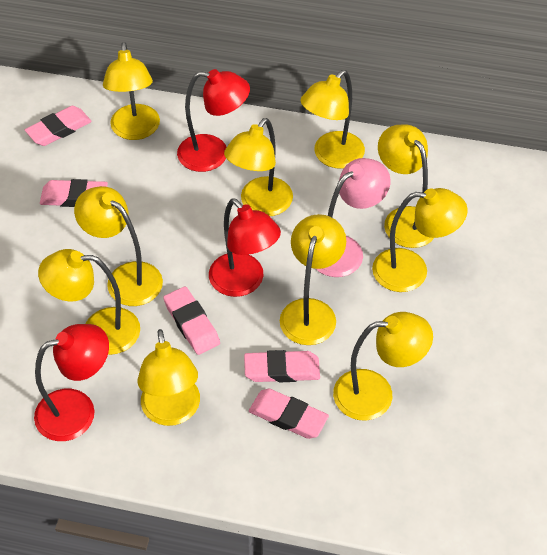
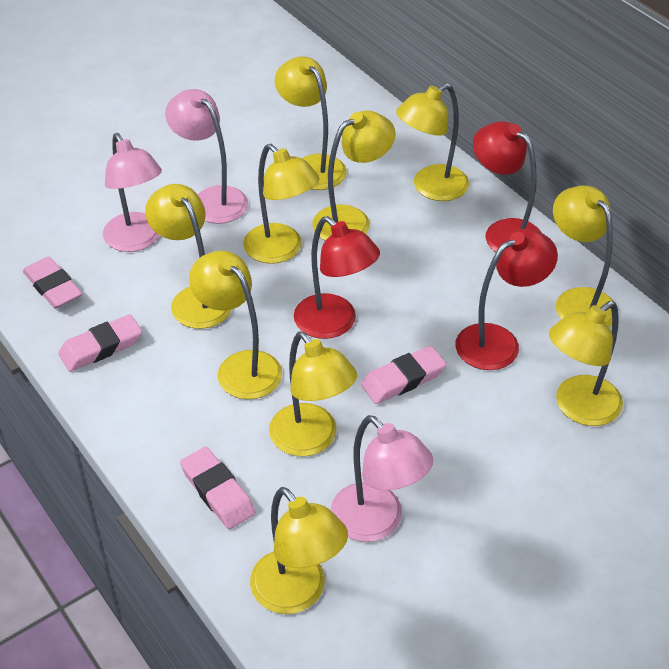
pink eraser: [25,106,92,146] [40,179,108,207] [163,286,220,355] [244,350,320,382] [249,389,329,439] = 5 -> [23,257,82,309] [58,314,142,372] [180,447,255,529] [361,346,446,404] = 4
pink lamp: [316,158,391,277] = 1 -> [103,133,162,252] [165,89,248,224] [331,415,433,542] = 3

